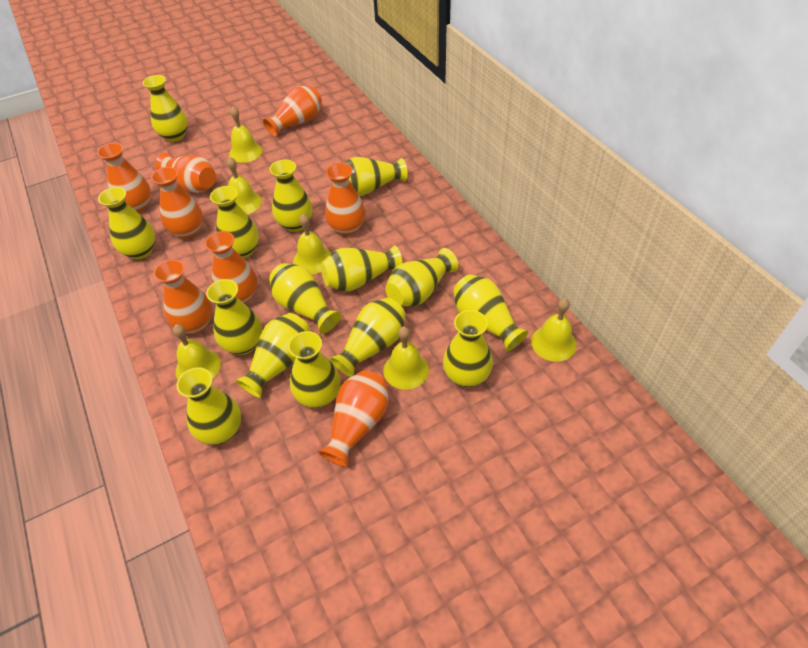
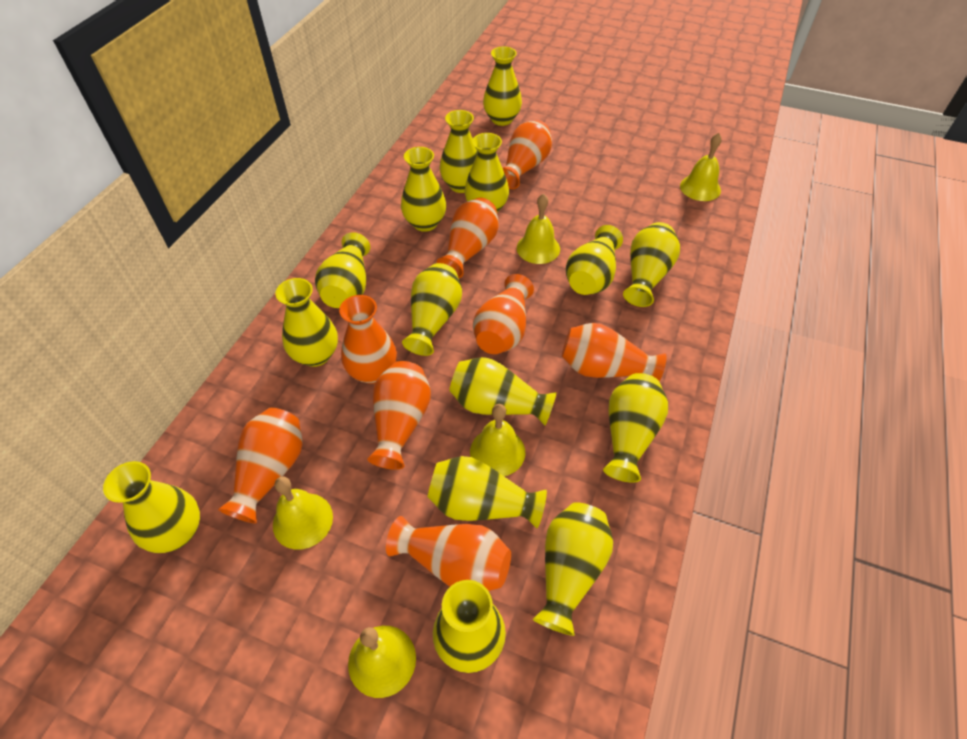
yellow bell: [173,324,221,379] [227,157,262,214] [229,107,262,163] [293,214,331,274] [384,326,429,390] [531,298,577,362] = 6 -> [273,476,333,550] [348,626,416,698] [470,404,525,476] [517,194,560,264] [680,133,722,201] = 5

